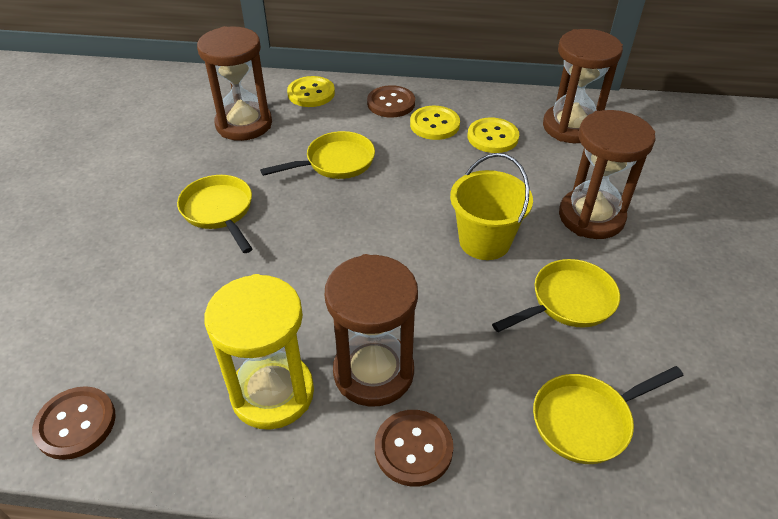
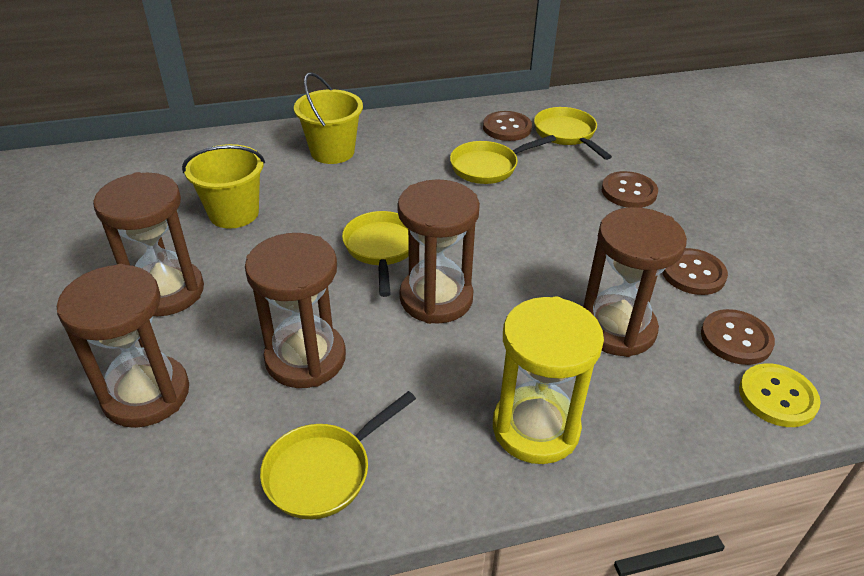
brown button: [32,386,116,460] [367,85,415,118] [375,410,453,487] = 3 -> [483,111,532,141] [602,171,658,208] [662,248,728,295] [701,309,775,365] = 4
brown hourglass: [197,26,272,141] [325,254,418,407] [543,29,623,143] [559,110,656,239] = 4 -> [57,264,189,428] [93,172,204,316] [245,233,346,388] [397,179,480,324] [583,207,687,357] = 5
yellow bucket: [450,153,533,260] = 1 -> [182,144,265,229] [294,72,363,164] = 2
yellow button: [287,76,335,107] [410,106,460,140] [468,117,519,153] = 3 -> [739,363,821,427] = 1

